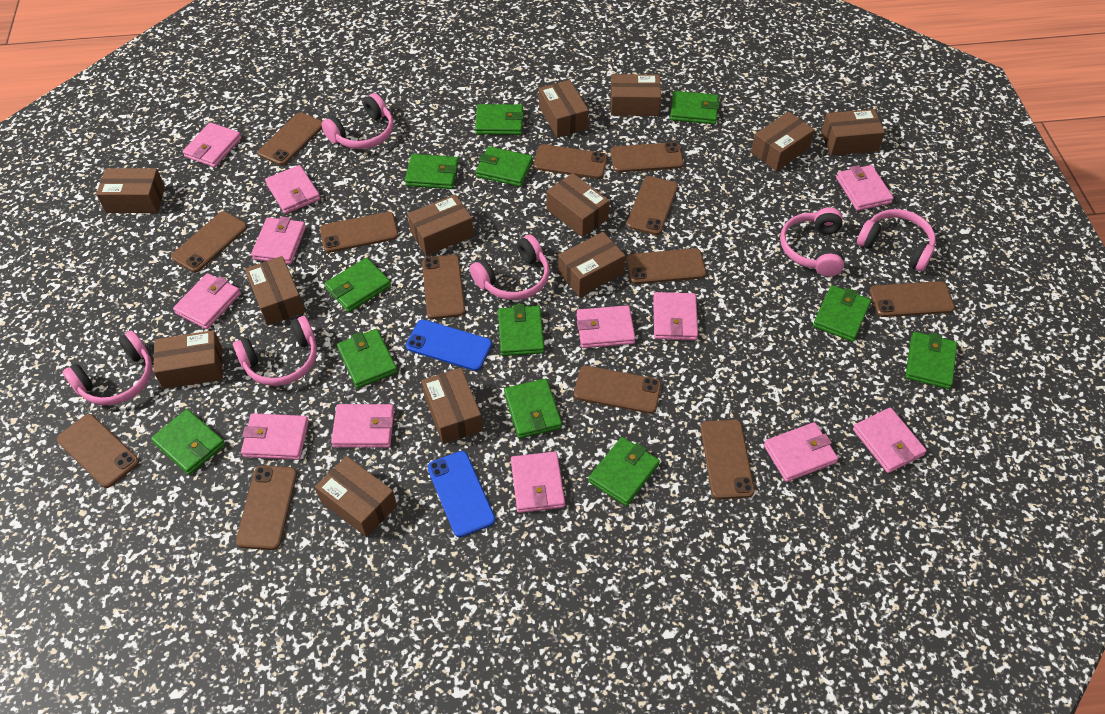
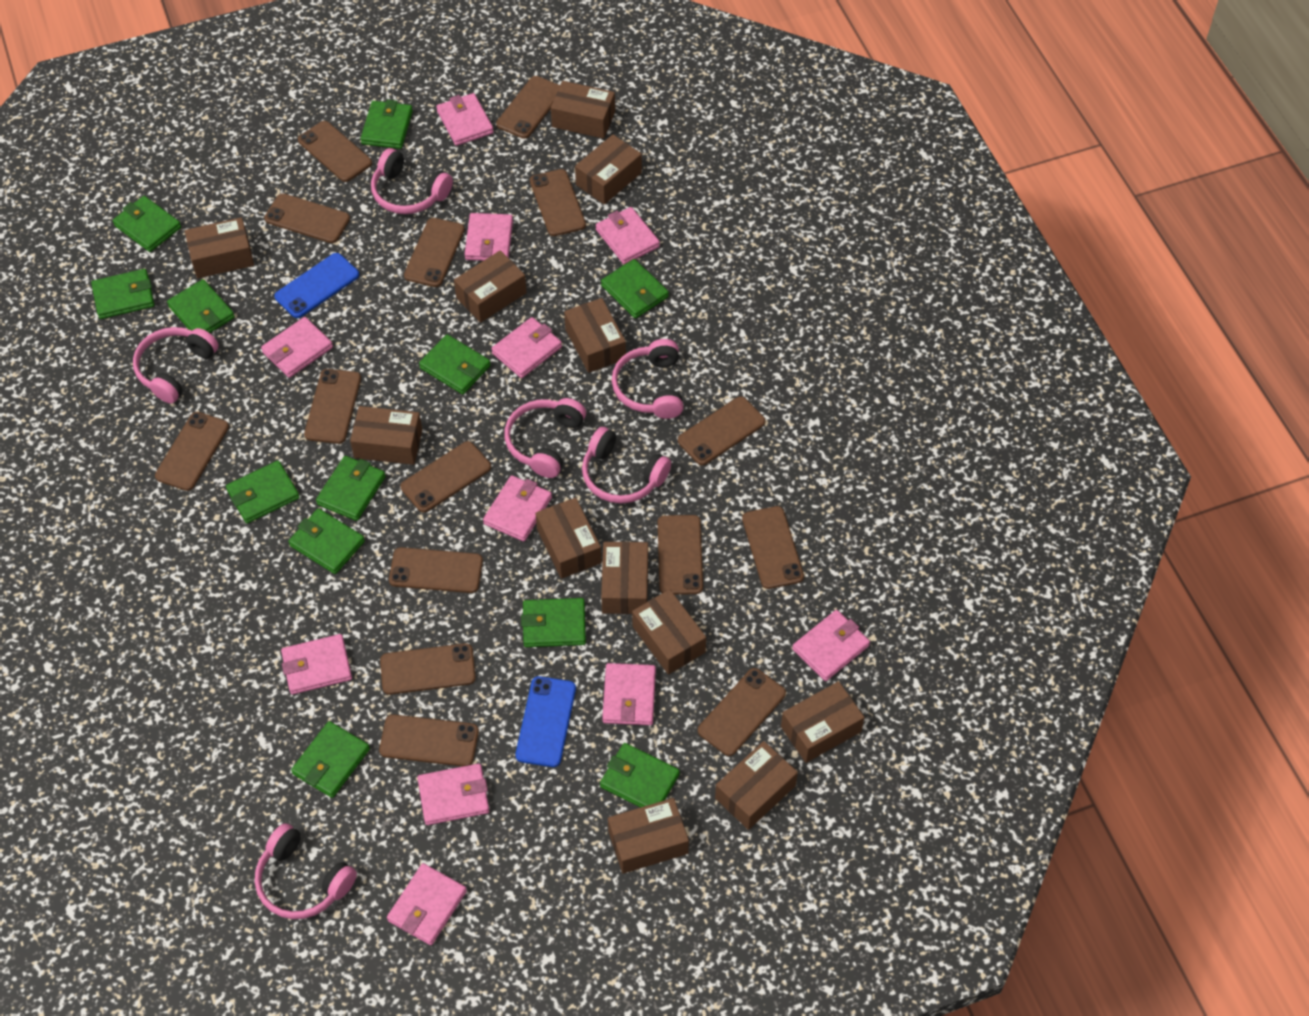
brown phone: [57,414,139,488] [171,212,247,272] [236,465,297,550] [258,113,323,165] [320,212,399,253] [422,254,465,319] [533,144,607,179] [574,366,661,414] [610,142,684,172] [626,248,706,284] [627,176,678,235] [700,420,755,499] [869,281,955,317] = 13 -> [155,412,229,491] [264,193,350,243] [298,121,372,182] [304,369,361,444] [379,714,479,767] [380,643,476,695] [389,547,483,593] [401,441,491,513] [404,218,465,287] [496,76,560,139] [530,169,586,236] [658,515,703,595] [678,396,765,465] [698,668,786,756] [742,506,804,589] = 15
pink wallet: [173,273,241,329] [183,122,242,167] [241,413,309,460] [251,216,306,264] [265,165,320,214] [331,404,394,448] [511,452,565,513] [577,305,635,348] [653,292,698,340] [764,422,838,482] [836,165,894,211] [853,407,927,473] = 12 -> [261,317,333,378] [281,634,352,695] [387,863,467,945] [417,763,490,825] [436,93,494,146] [465,213,513,261] [483,475,552,542] [491,317,562,378] [596,207,660,264] [602,663,656,725] [792,610,870,681] = 11

